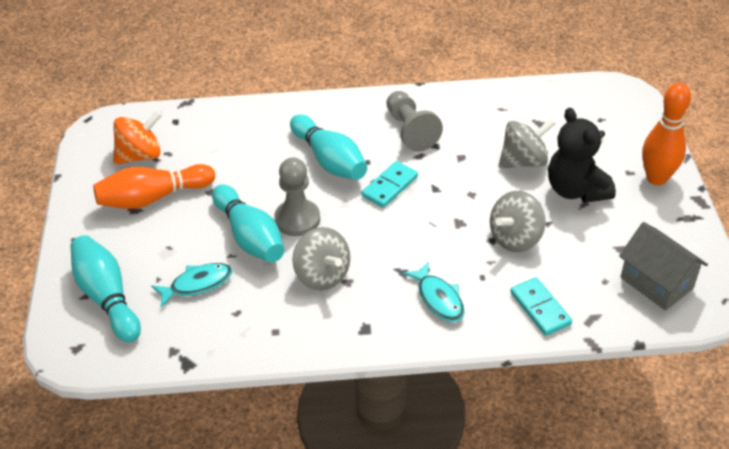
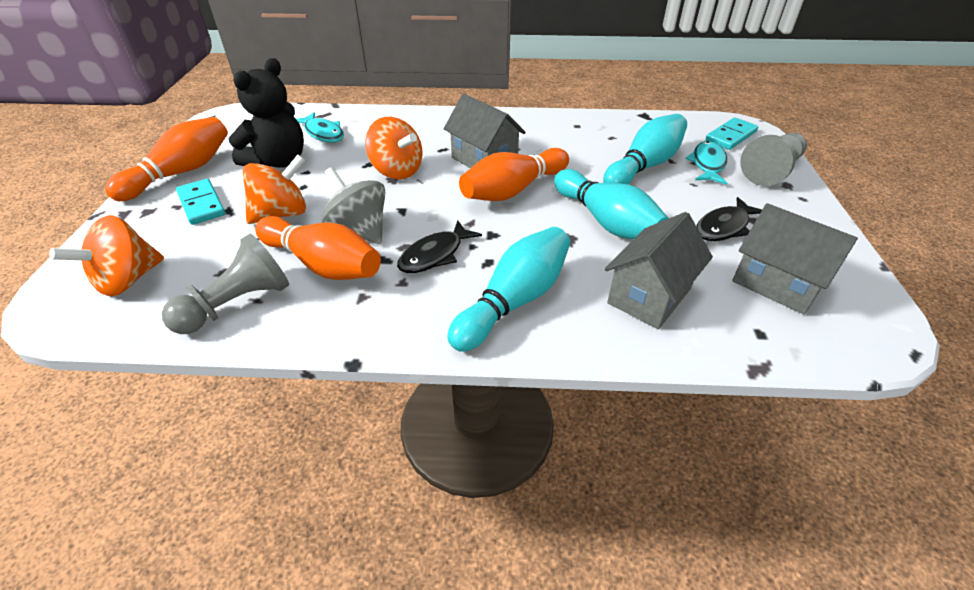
black fish: none = 0 -> [397,220,482,273] [696,197,762,241] = 2
grey house: [619,222,708,311] = 1 -> [444,94,526,168] [605,212,713,329] [732,203,858,314] = 3
grey spinning top: [292,227,350,290] [490,191,546,252] [498,118,556,168] = 3 -> [321,167,385,244] = 1
orange bowling pin: [93,164,215,209] [642,83,691,185] = 2 -> [105,117,228,201] [255,216,381,280] [459,148,569,201] = 3
orange spinning top: [113,111,162,165] = 1 -> [49,215,164,297] [242,154,306,224] [365,117,422,179] = 3

